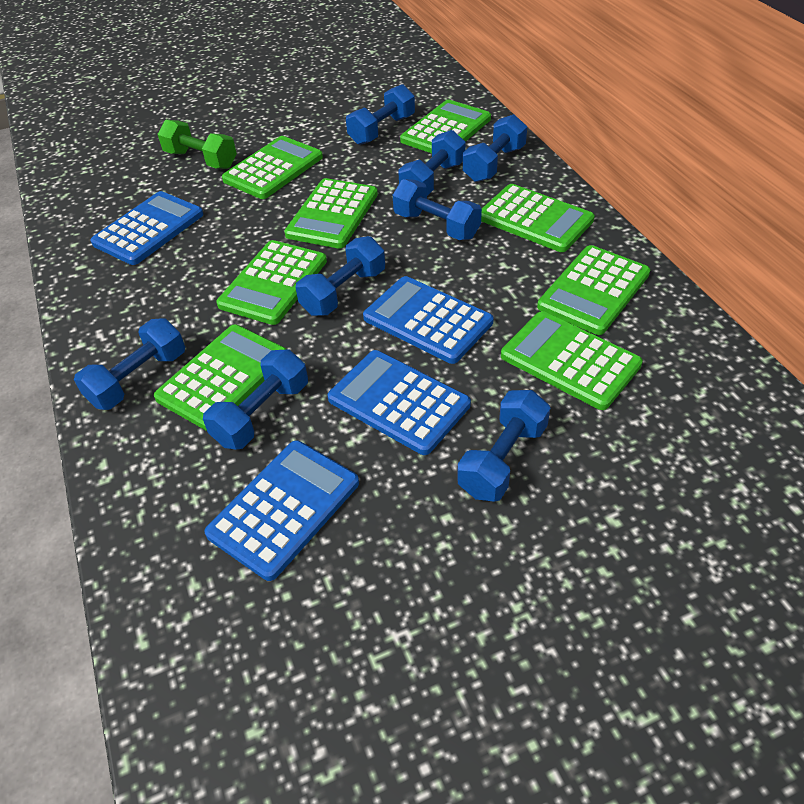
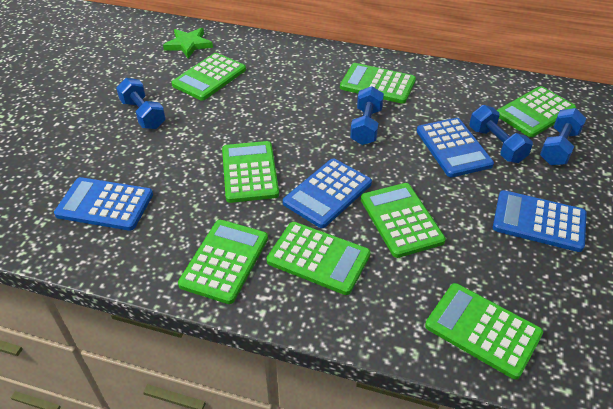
blue dumbbell: [74,318,185,410] [203,349,308,450] [295,236,385,316] [346,84,415,145] [393,179,482,240] [398,130,466,196] [457,390,550,502] [463,114,527,182] = 8 -> [116,78,166,129] [350,86,384,145] [470,105,533,163] [540,108,587,165] = 4
green dumbbell: [158,120,237,169] = 1 -> none = 0
green star: none = 0 -> [163,28,213,58] = 1

